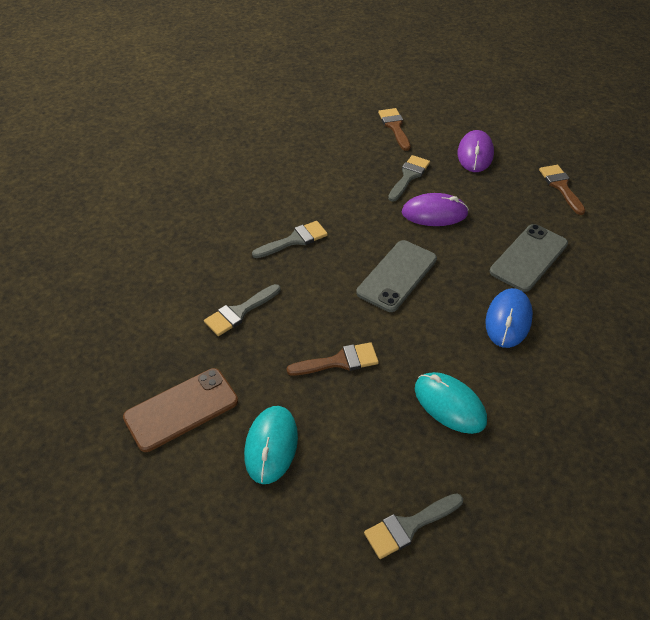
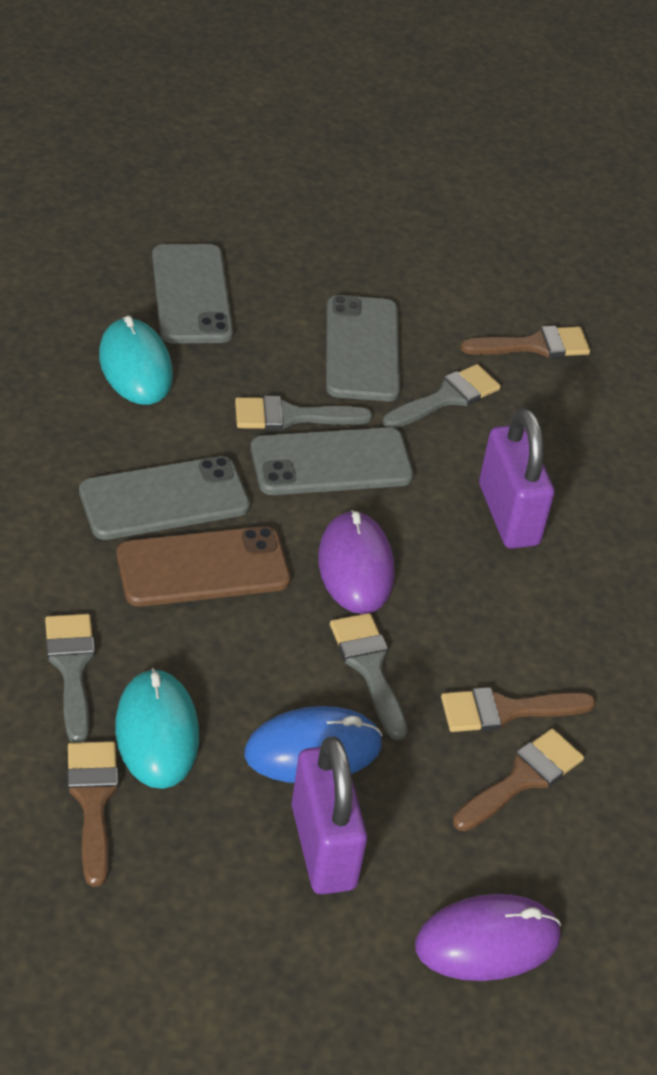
brown brush: [286,342,379,376] [378,108,411,151] [539,165,586,215] = 3 -> [67,741,118,887] [441,687,596,732] [453,728,584,831] [460,326,590,358] = 4
grey phone: [356,240,437,312] [490,224,568,292] = 2 -> [79,456,250,540] [152,244,233,344] [251,427,414,495] [326,295,400,401] = 4
purple padlock: none = 0 -> [292,736,367,895] [479,408,554,549] = 2

